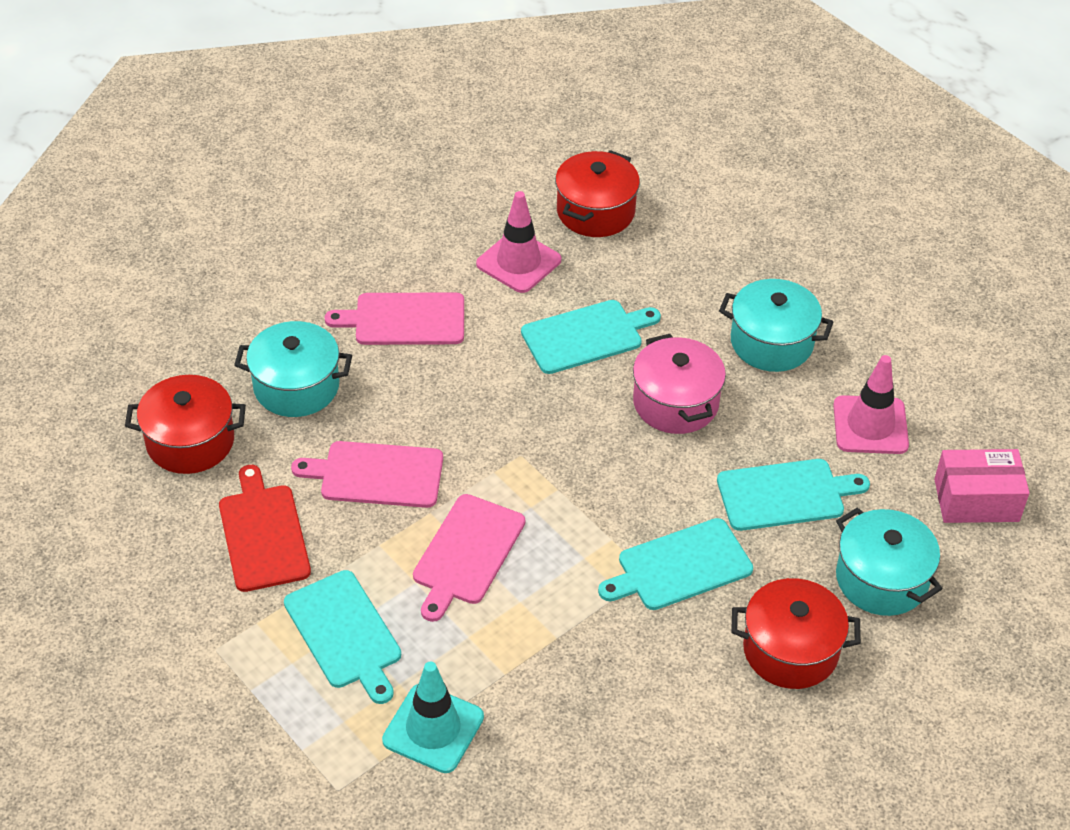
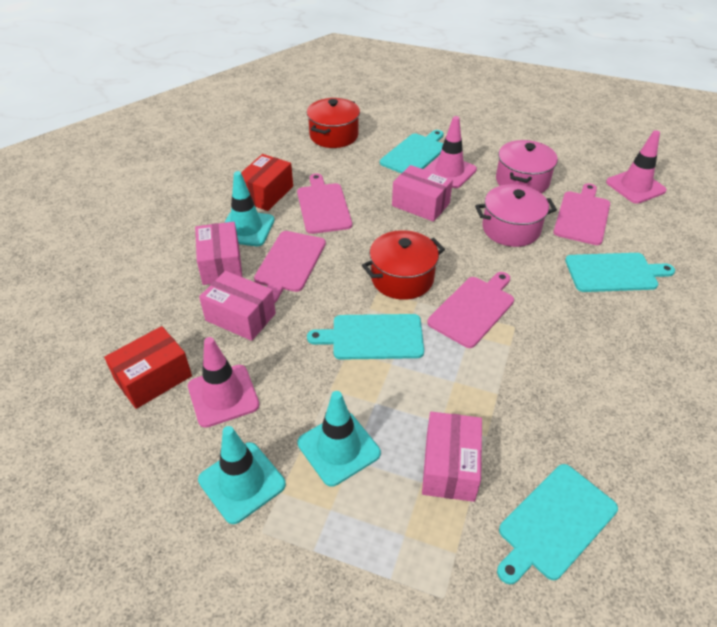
pink box: [934,449,1029,523] = 1 -> [195,222,243,285] [199,271,276,341] [392,165,453,222] [422,412,482,502] = 4
pink cutting board: [291,441,443,508] [324,292,464,345] [413,494,525,622] = 3 -> [254,231,326,303] [297,173,352,234] [427,272,514,348] [553,183,610,245] = 4
pink pot: [633,334,726,434] = 1 -> [475,184,557,247] [496,140,558,193] = 2
pink traffic cone: [476,191,561,293] [833,355,909,454] = 2 -> [188,337,259,428] [424,116,477,188] [606,130,667,204] = 3
red box: none = 0 -> [104,326,192,409] [241,154,293,211] = 2
red cutting board: [219,465,311,592] = 1 -> none = 0
red pot: [125,375,246,474] [555,150,640,237] [731,578,861,689] = 3 -> [307,98,360,148] [362,230,445,300] = 2
turquoise pot: [234,321,352,417] [719,279,833,372] [836,508,943,616] = 3 -> none = 0
turquoise traffic cone: [382,662,484,773] = 1 -> [198,426,286,524] [224,171,275,246] [298,391,381,487] = 3

